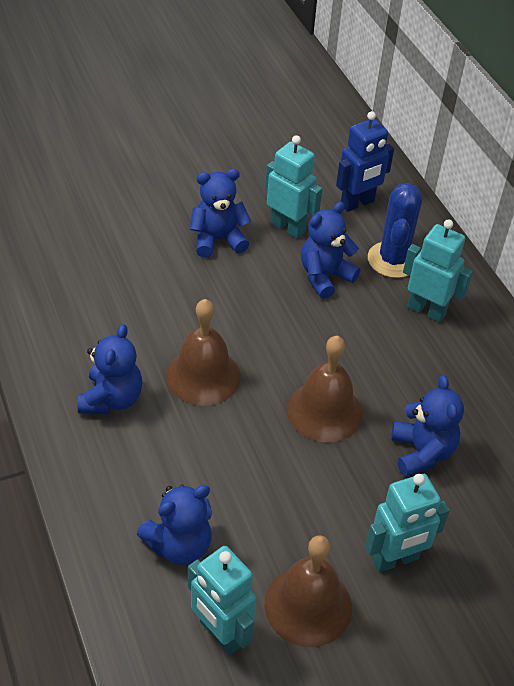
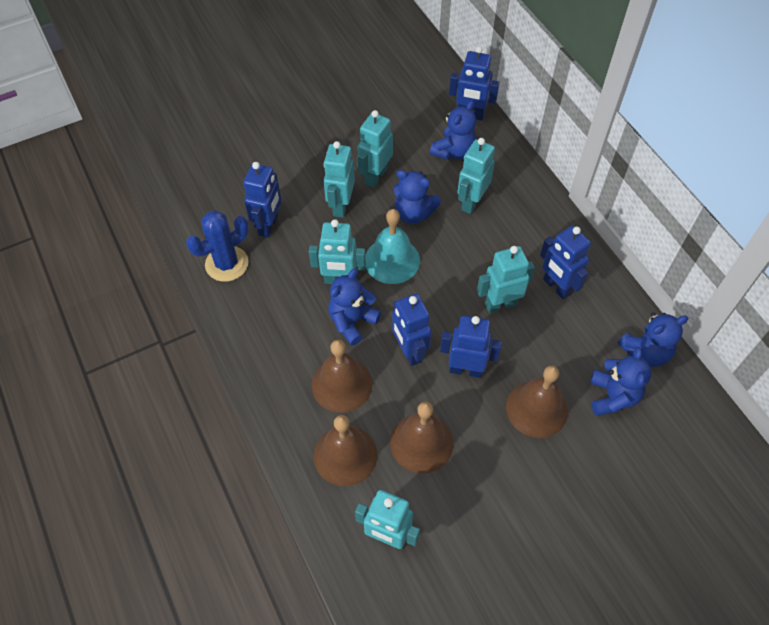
blue robot: [336,111,394,212] = 1 -> [243,162,282,238] [392,294,431,366] [440,316,502,378] [449,46,500,121] [540,226,591,299] = 5
brown bell: [166,299,241,406] [265,535,352,647] [287,336,363,442] = 3 -> [312,340,372,413] [314,415,377,486] [390,402,453,473] [506,365,568,438] = 4
turquoise bell: none = 0 -> [365,209,420,284] = 1
turquoise robot: [188,546,256,655] [265,135,322,239] [365,474,450,572] [403,219,473,322] = 4 -> [309,219,366,284] [323,141,355,218] [355,490,420,549] [357,110,393,187] [457,138,495,214] [477,246,535,313] = 6

